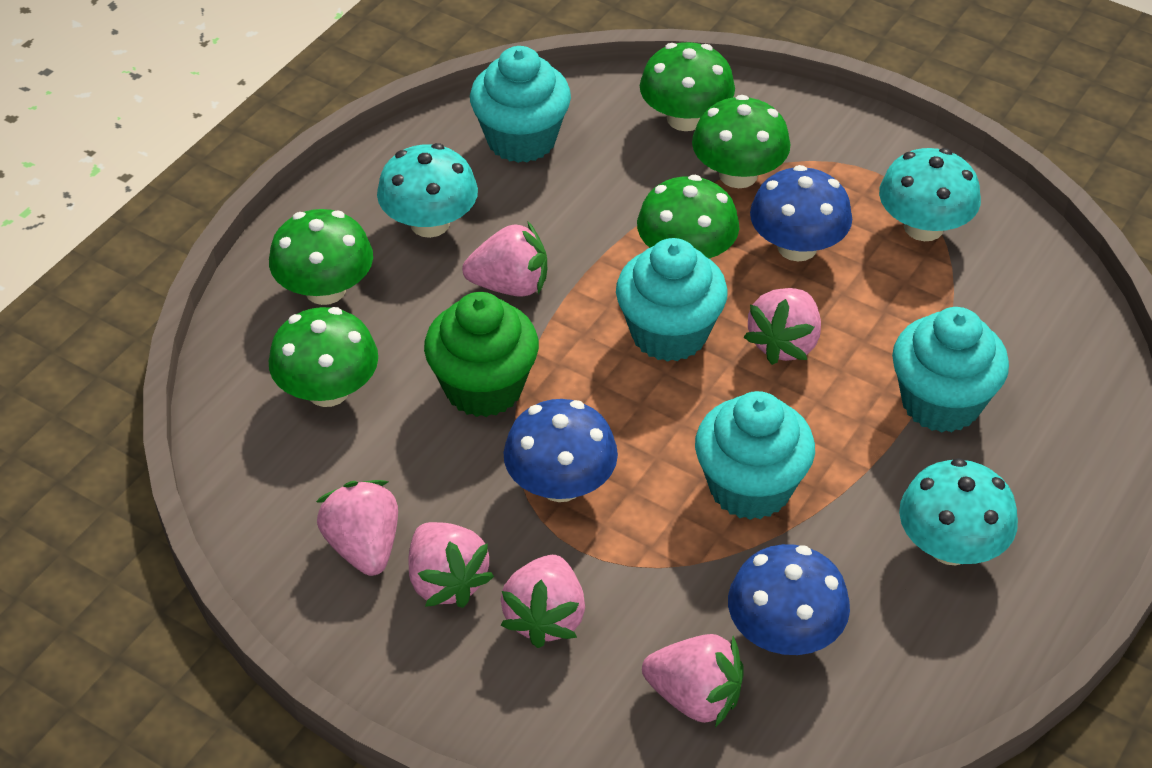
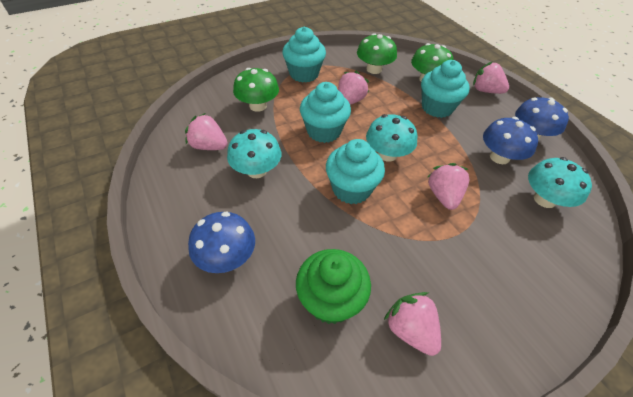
green mushroom: [269,209,373,305] [269,307,378,407] [637,175,739,258] [640,42,735,131] [692,95,790,188] = 5 -> [233,68,279,112] [357,33,397,74] [411,43,453,81] = 3
pink strawberry: [316,480,398,576] [408,522,494,608] [462,222,547,297] [501,555,585,648] [642,634,744,727] [744,288,821,365] = 6 -> [185,113,228,150] [338,71,369,105] [384,292,441,356] [428,163,469,210] [473,62,509,94] = 5

